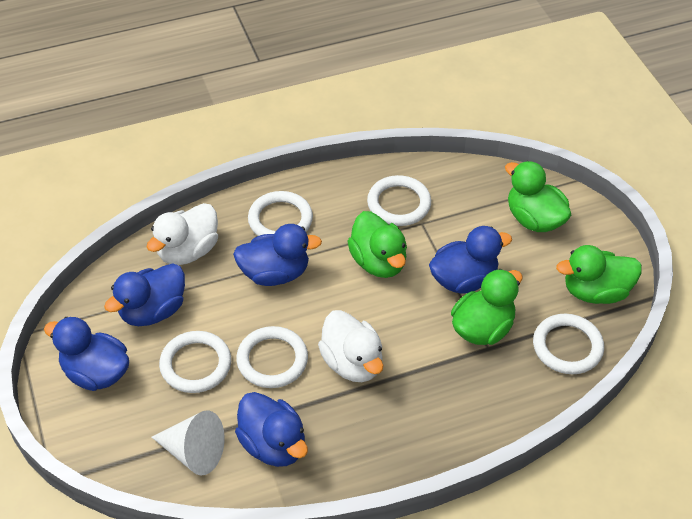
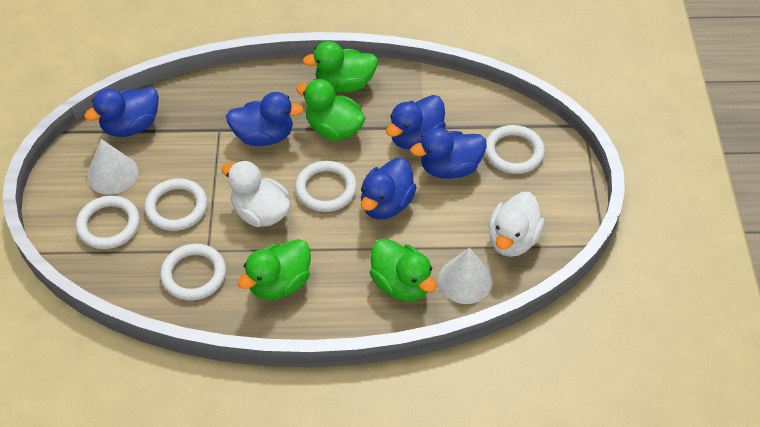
white cone: [151,410,225,475] = 1 -> [87,139,138,195] [438,247,493,304] = 2

